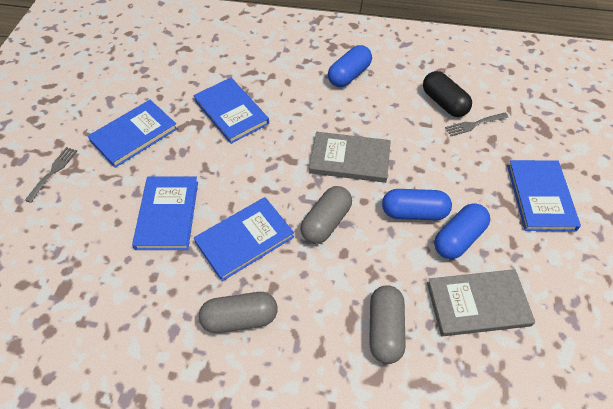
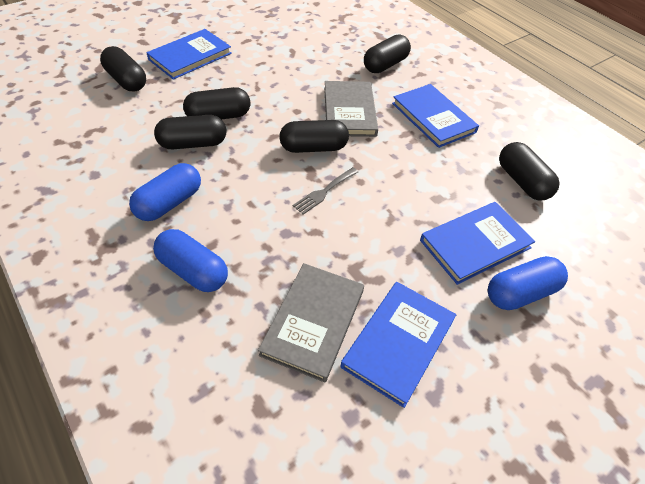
black capsule: [423,71,472,117] = 1 -> [100,46,146,91] [154,115,226,149] [183,87,250,120] [279,120,349,153] [364,34,411,73] [499,142,559,200] = 6
blue book: [88,100,178,168] [132,177,198,250] [193,78,269,144] [194,197,294,281] [507,160,581,231] = 5 -> [146,29,232,80] [340,282,456,408] [392,84,479,148] [420,202,535,285] = 4
grey capsule: [199,292,278,333] [300,186,352,244] [369,285,406,364] = 3 -> none = 0
grey fork: [25,147,77,203] [445,113,509,136] = 2 -> [293,167,358,214] = 1

